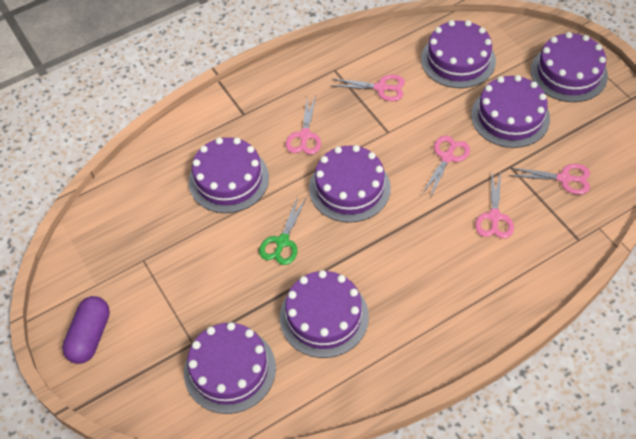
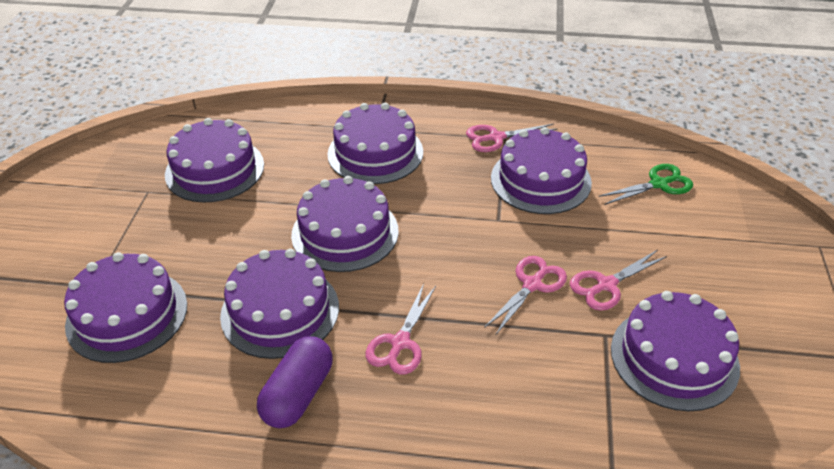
pink scissors: [286,96,321,155] [332,74,405,101] [422,136,470,198] [475,171,514,239] [509,164,590,195] = 5 -> [366,284,436,374] [466,124,558,152] [484,256,567,334] [570,250,667,311] = 4

